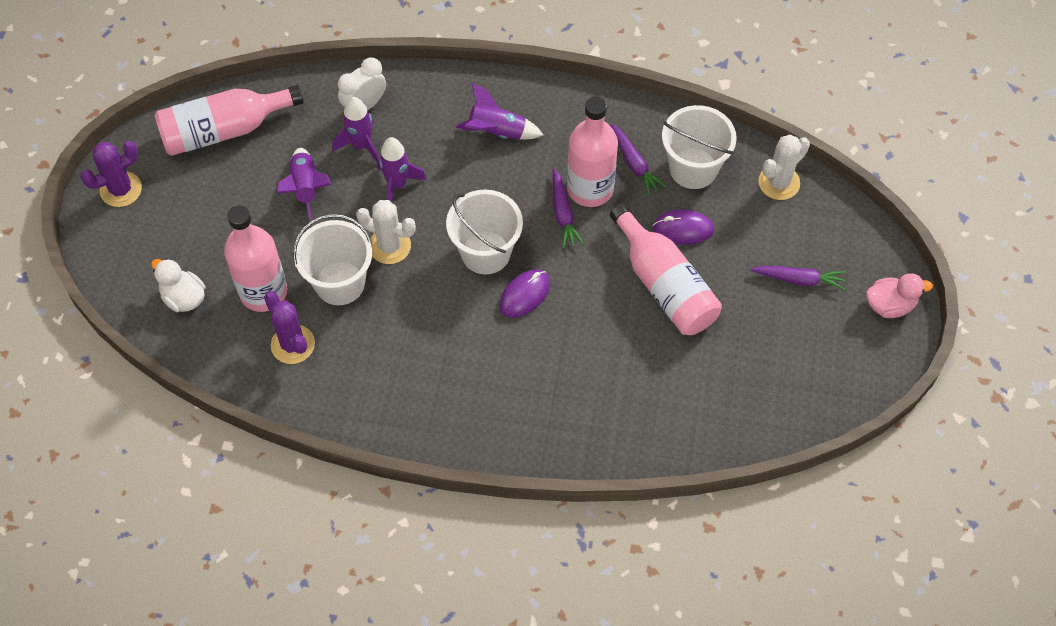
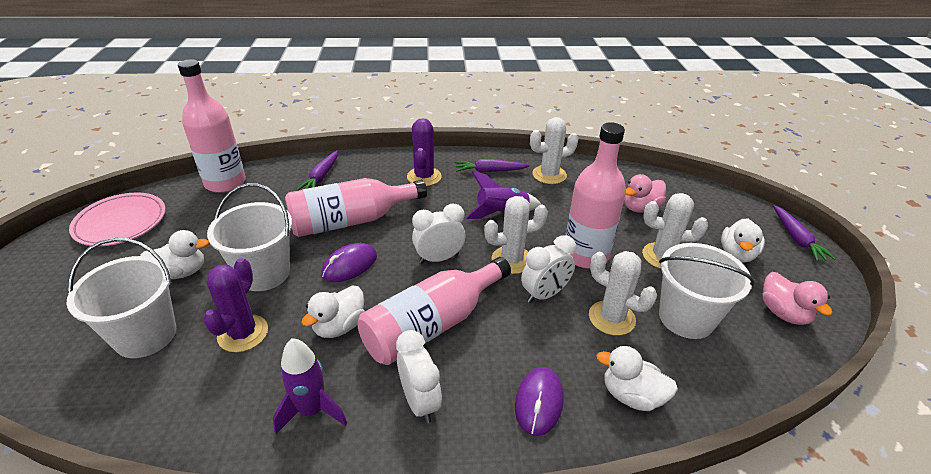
pink duck: [866,273,933,318] = 1 -> [624,174,666,213] [762,272,832,325] = 2
pink plate: none = 0 -> [69,192,166,246] = 1
purple rocket: [277,148,331,221] [332,97,379,162] [377,137,427,202] [455,83,543,140] = 4 -> [273,338,347,434] [465,171,541,219] = 2
white cactus: [356,200,416,264] [758,135,810,200] = 2 -> [484,196,548,274] [530,117,579,184] [589,251,657,336] [642,193,708,269] = 4
white clock: [338,57,386,110] = 1 -> [396,330,442,423] [412,203,466,264] [521,235,576,303] = 3
white duck: [151,258,205,312] = 1 -> [140,230,209,279] [301,286,365,338] [596,346,678,411] [721,218,765,263] = 4

